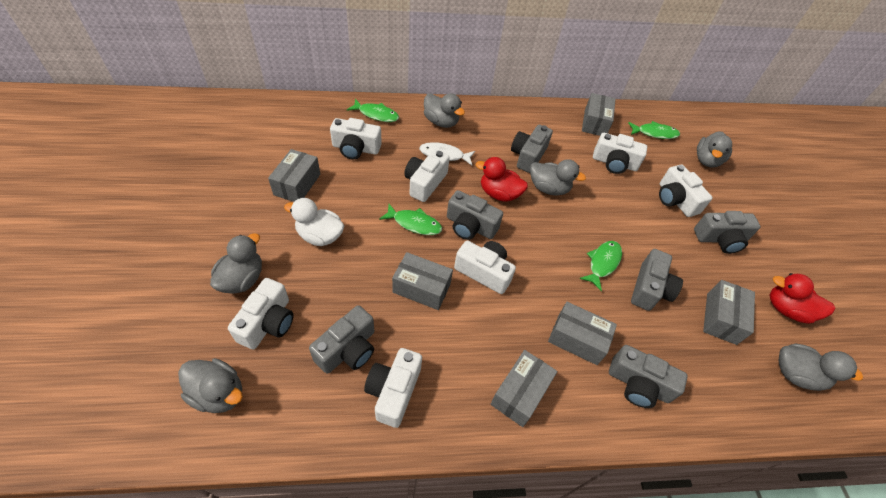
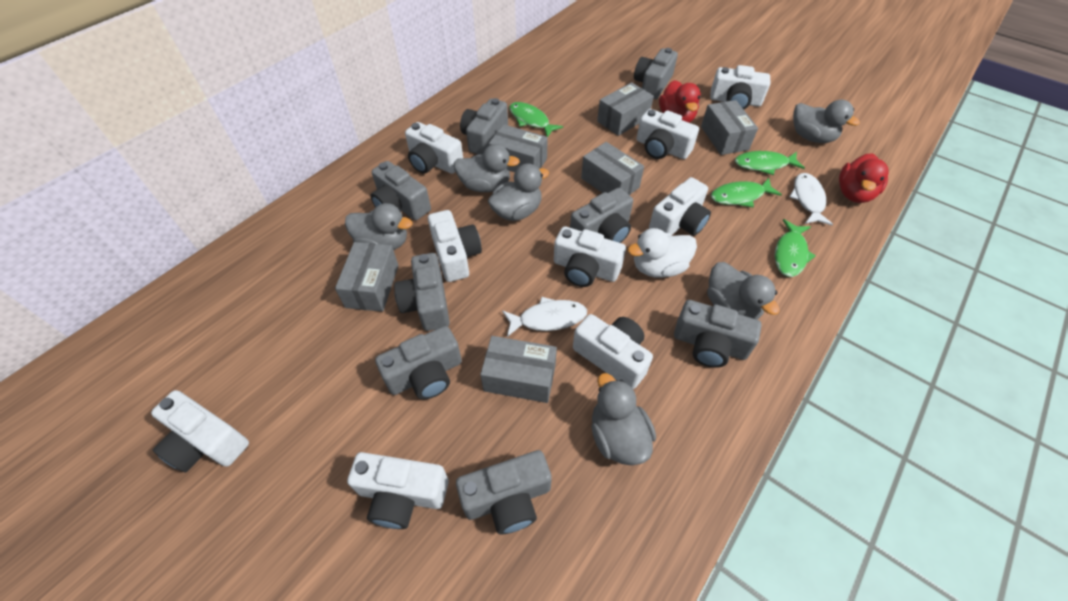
grey camera: [309,305,374,374] [447,190,503,240] [511,125,553,173] [609,345,688,408] [631,249,683,311] [694,211,760,254] = 6 -> [370,161,431,220] [375,326,462,400] [394,253,450,331] [456,450,552,535] [460,98,508,154] [570,188,633,243] [634,48,678,99] [674,300,762,368] = 8
white camera: [228,278,293,350] [330,118,382,160] [364,348,422,428] [404,150,450,202] [454,241,516,294] [593,133,647,174] [659,165,712,217] = 7 -> [151,390,249,473] [347,452,449,529] [405,122,463,174] [428,210,482,282] [554,226,626,287] [573,314,653,389] [637,109,699,159] [649,177,711,236] [710,65,770,109] = 9
white fish: [419,142,475,165] = 1 -> [502,297,587,337] [790,173,833,225] = 2

